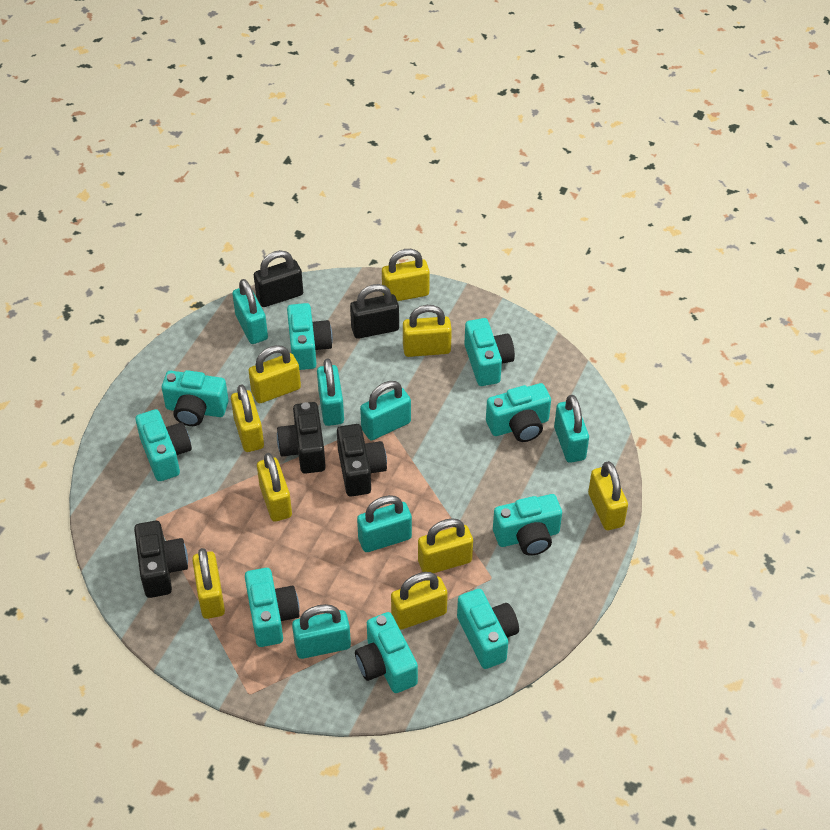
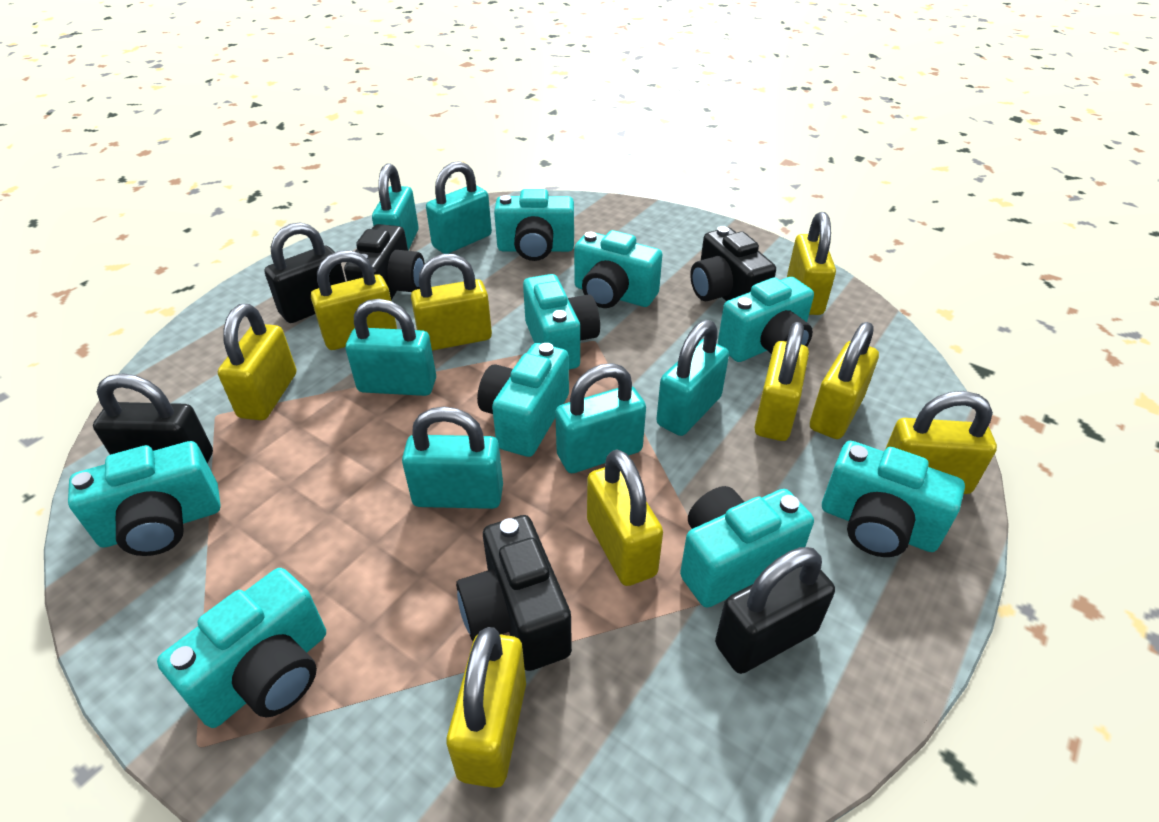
black padlock: [254,250,303,307] [350,284,399,339] = 2 -> [93,373,213,463] [264,222,346,323] [715,547,835,674] = 3

